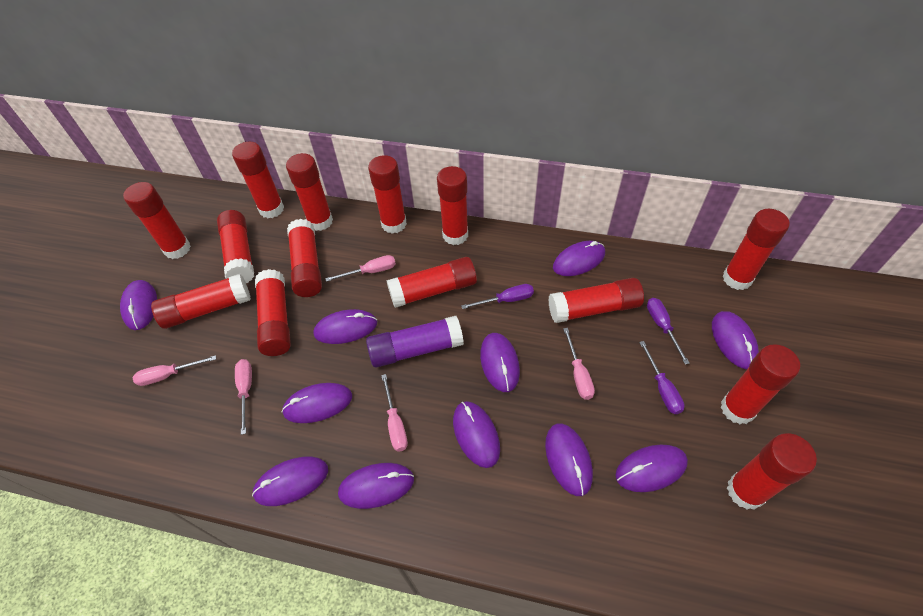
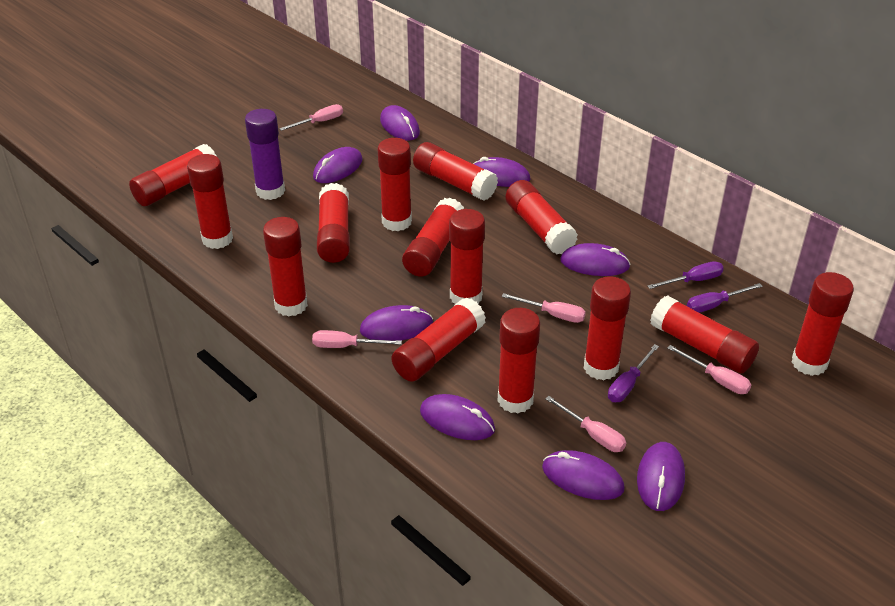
purple mouse: [120,280,157,330] [252,456,328,506] [282,383,352,423] [313,309,377,344] [338,463,414,509] [453,401,500,468] [480,333,520,392] [545,424,593,496] [553,241,605,276] [615,444,688,492] [712,311,759,369] = 11 -> [313,147,363,183] [360,305,433,341] [380,105,420,141] [420,394,495,440] [473,157,530,187] [542,450,625,500] [560,243,631,276] [637,442,685,511] = 8

